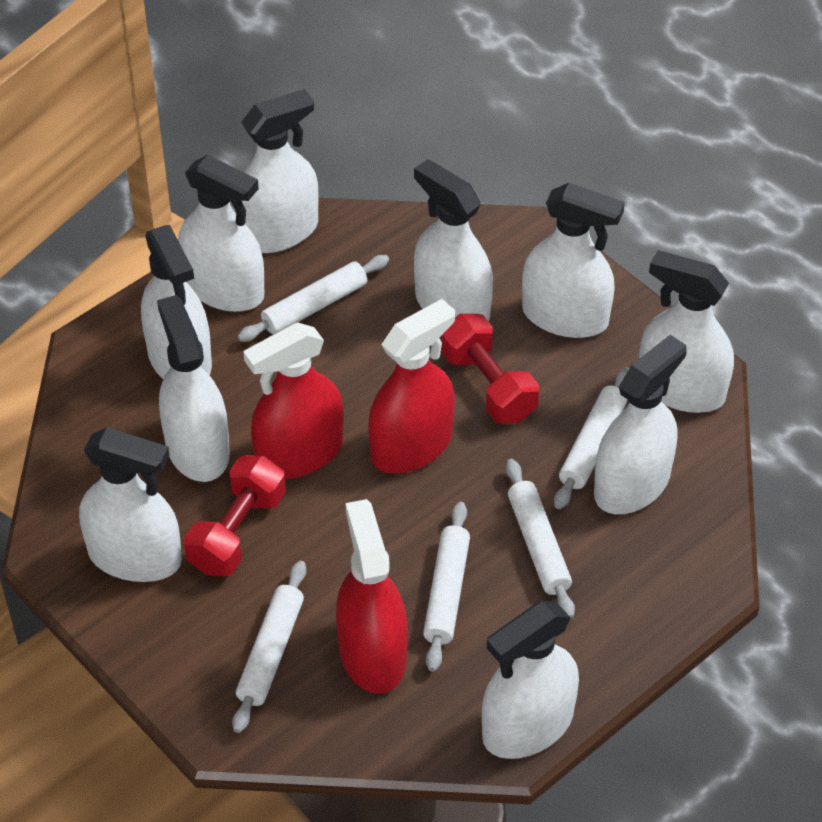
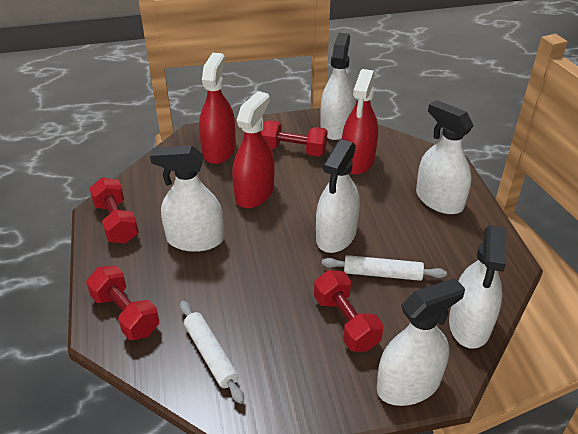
red dumbbell: [184,455,286,576] [441,314,539,424] = 2 -> [86,266,159,340] [89,177,139,243] [260,120,328,157] [314,270,383,352] = 4
white rolling pin: [232,561,307,733] [237,255,389,342] [423,502,470,672] [506,459,575,619] [554,367,629,509] = 5 -> [180,301,244,404] [322,255,447,281] = 2
white spray bottle: [79,427,182,582] [141,225,212,379] [157,295,230,482] [178,155,264,312] [233,89,319,253] [414,159,493,322] [482,601,579,759] [522,183,625,338] [594,335,687,514] [639,250,734,413] = 10 -> [150,146,224,252] [316,139,360,253] [321,33,354,140] [377,278,465,406] [416,100,474,214] [449,225,506,349] = 6

